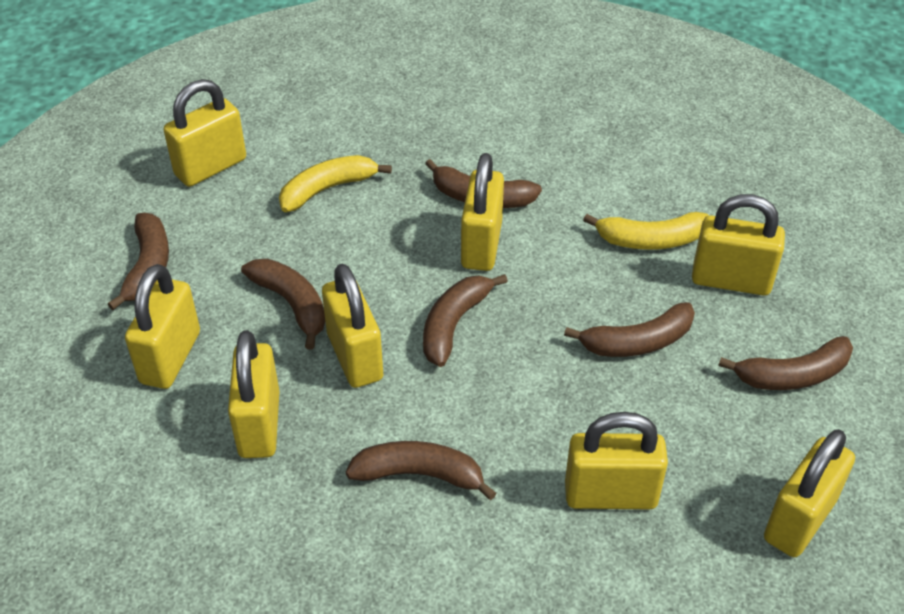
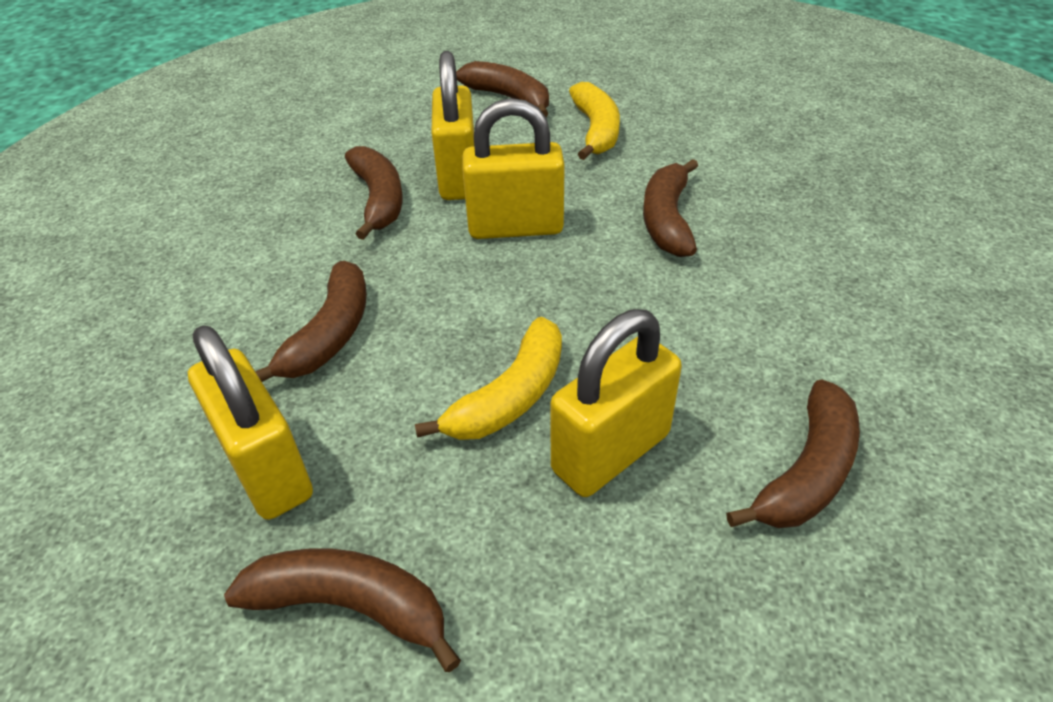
brown banana: [108,213,169,310] [241,259,325,350] [346,441,496,500] [423,274,508,367] [425,159,542,208] [564,302,695,357] [719,336,853,390] = 7 -> [224,549,461,672] [255,261,367,382] [345,146,403,240] [456,61,549,117] [643,159,698,257] [726,379,860,528] = 6
yellow padlock: [125,264,200,389] [163,79,246,187] [228,330,279,458] [322,264,383,388] [461,153,504,271] [565,412,668,509] [692,194,785,296] [764,429,855,557] = 8 -> [188,325,313,520] [432,51,474,200] [462,98,565,239] [551,309,682,497] = 4

